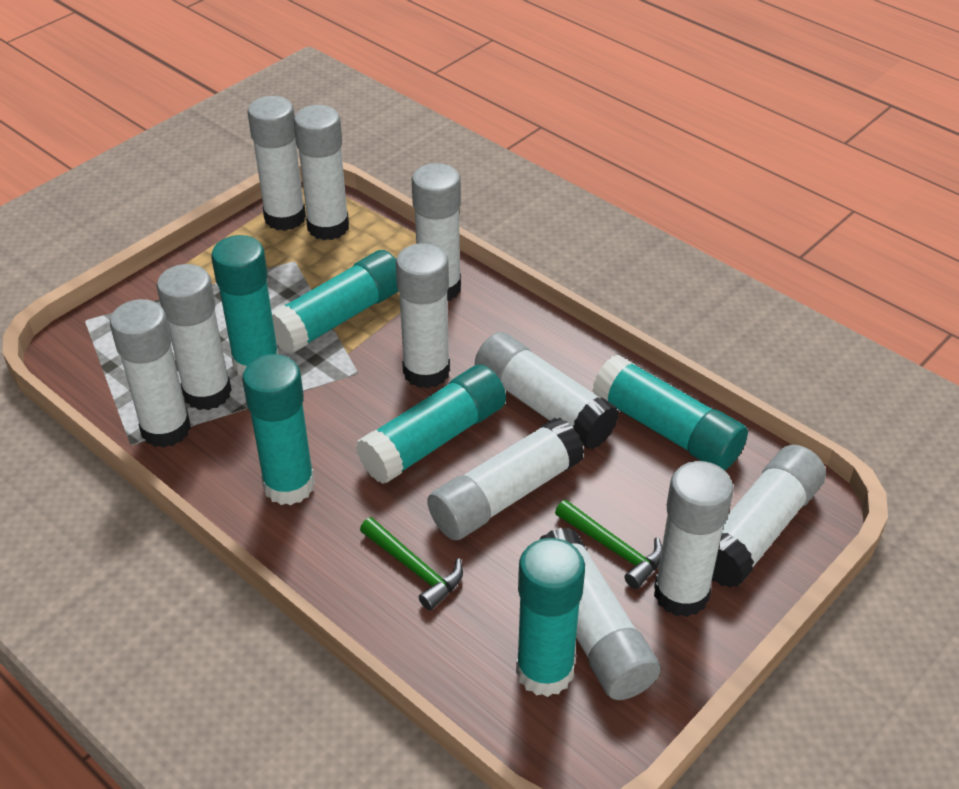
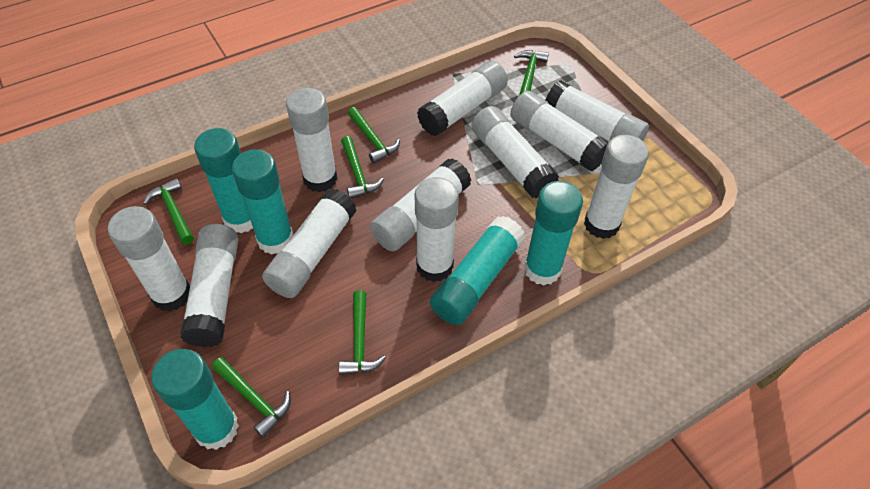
green hammer: [360,517,463,610] [555,500,662,589] = 2 -> [143,178,194,244] [212,357,291,438] [339,290,386,375] [341,136,384,199] [347,107,400,164] [514,50,549,96] = 6
turquoise glue stick: [211,235,279,376] [242,354,315,505] [272,250,398,354] [356,365,506,484] [516,538,585,697] [592,354,748,470] = 6 -> [151,349,239,450] [194,128,253,233] [232,149,294,255] [430,216,525,325] [524,181,583,285] = 5

